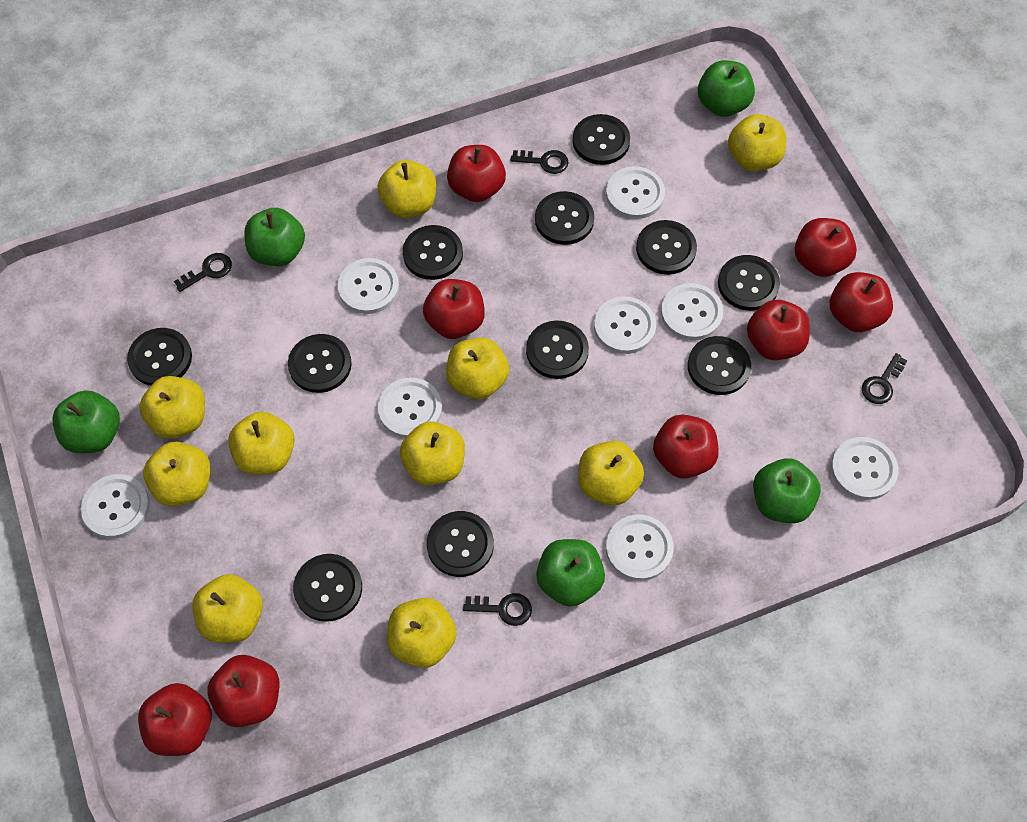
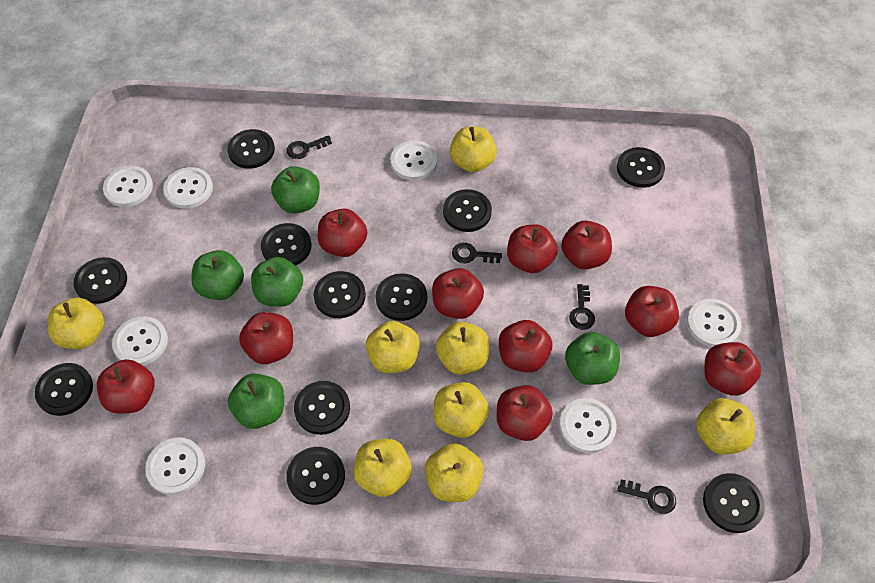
red apple: [138,683,212,756] [207,655,279,727] [423,279,485,339] [447,145,506,202] [653,414,718,479] [747,300,810,360] [795,218,857,277] [830,272,893,332] = 8 -> [97,359,155,414] [239,312,293,364] [318,208,367,257] [432,268,484,319] [497,385,553,441] [499,320,552,373] [507,224,558,273] [561,221,612,269] [625,286,679,337] [704,342,761,396] = 10
white button: [81,474,150,539] [338,258,399,314] [378,378,442,438] [594,296,656,354] [606,166,665,219] [606,514,673,581] [661,283,723,340] [831,437,898,500] = 8 -> [103,166,153,207] [112,316,168,365] [145,438,205,495] [163,167,213,209] [390,140,437,181] [559,398,616,453] [687,299,742,347] = 7
yellow apple: [139,376,205,439] [143,441,210,506] [192,574,263,643] [228,411,295,475] [378,160,436,218] [387,598,457,668] [400,421,465,485] [446,338,509,399] [579,441,644,506] [728,114,786,171] = 10 -> [48,298,104,349] [353,439,412,497] [366,321,420,373] [425,443,483,502] [433,382,489,438] [436,322,489,375] [450,126,497,172] [696,398,755,455] = 8

